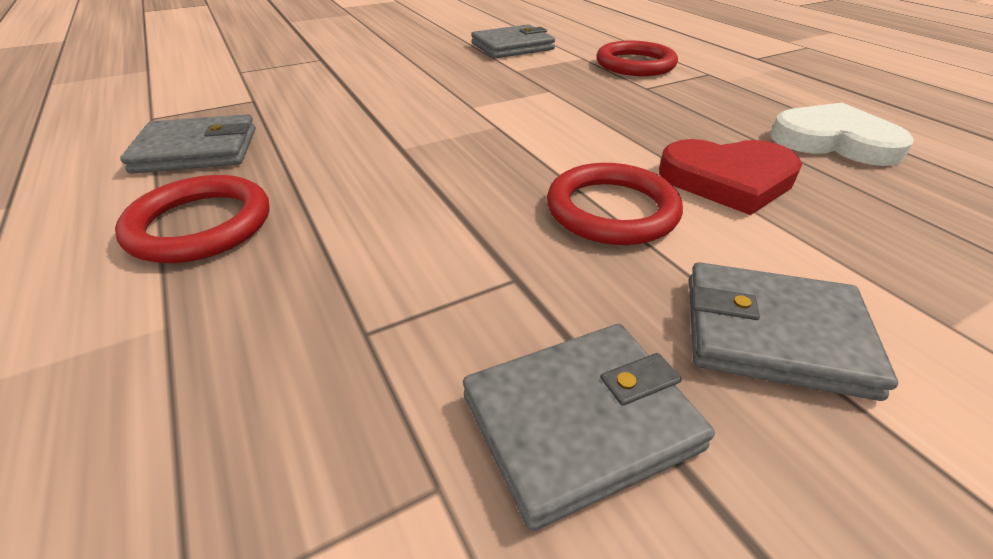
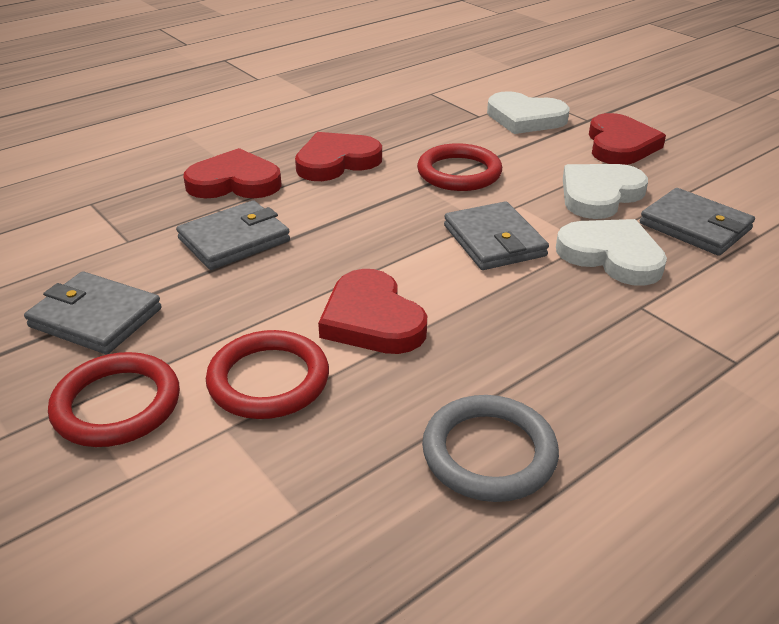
grey ring: none = 0 -> [422,395,559,502] = 1
red heart: [659,139,802,215] = 1 -> [184,148,282,198] [295,132,382,181] [318,269,427,354] [589,113,666,165] = 4
white heart: [770,103,914,166] = 1 -> [487,91,570,134] [556,219,667,286] [563,164,648,219] = 3

